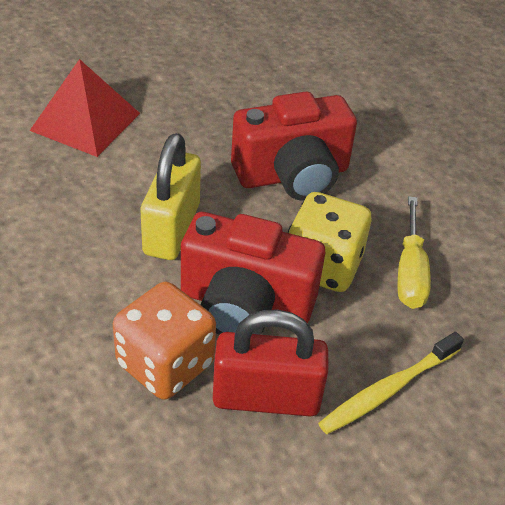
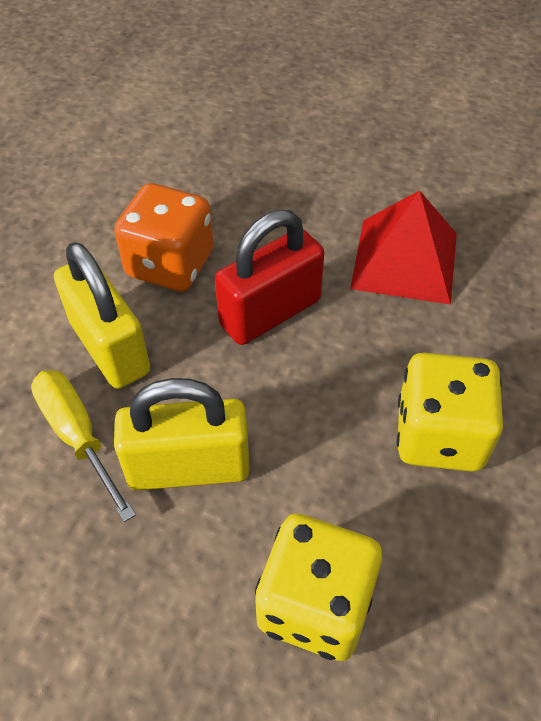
red camera: [181,212,325,335] [231,91,357,201] = 2 -> none = 0
yellow dice: [288,192,372,292] = 1 -> [255,514,382,661] [396,352,503,472] = 2
yellow padlock: [140,133,201,260] = 1 -> [54,242,150,389] [114,378,250,490] = 2
yellow toothbrush: [318,332,464,434] = 1 -> none = 0

